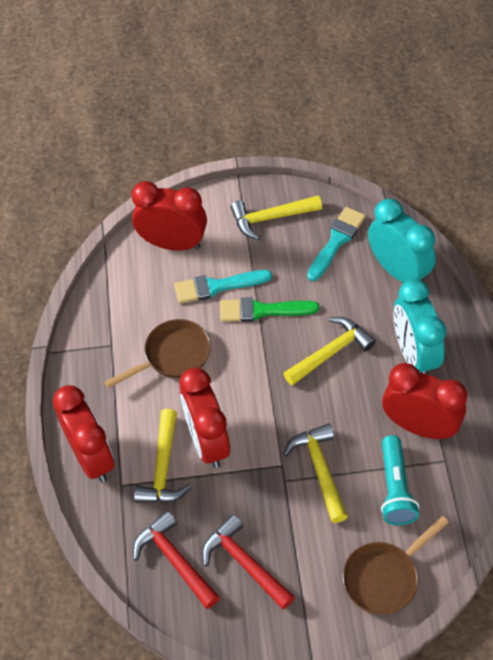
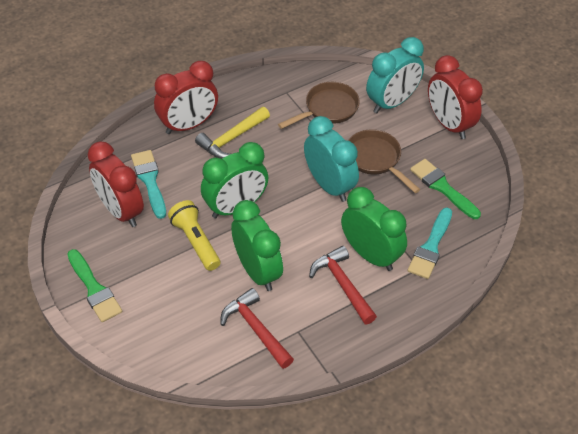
green brush: [220,297,319,322] = 1 -> [67,249,122,322] [410,159,481,219] = 2
green clock: none = 0 -> [201,142,268,218] [231,200,283,291] [341,187,407,271] = 3
red clock: [53,385,114,482] [131,181,207,251] [179,368,230,468] [382,363,467,439] = 4 -> [88,141,144,227] [154,61,218,134] [428,55,483,139] = 3
turquoise flashlight: [381,435,419,525] = 1 -> none = 0
yellow flashlight: none = 0 -> [168,200,221,271] = 1
yellow hammer: [134,409,191,503] [230,195,322,240] [283,317,376,386] [283,423,348,523] = 4 -> [195,107,270,159] = 1

